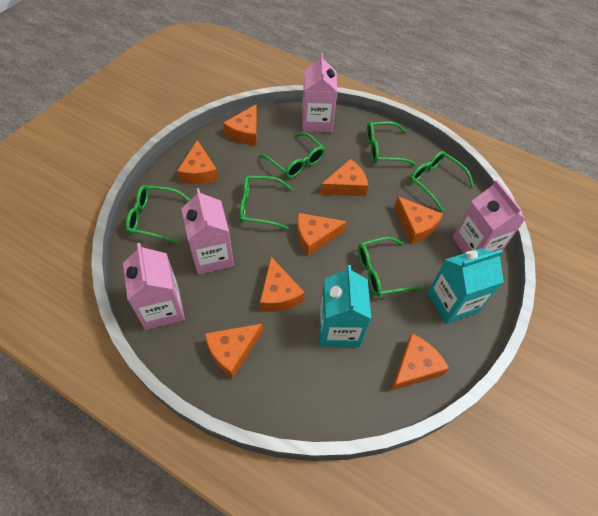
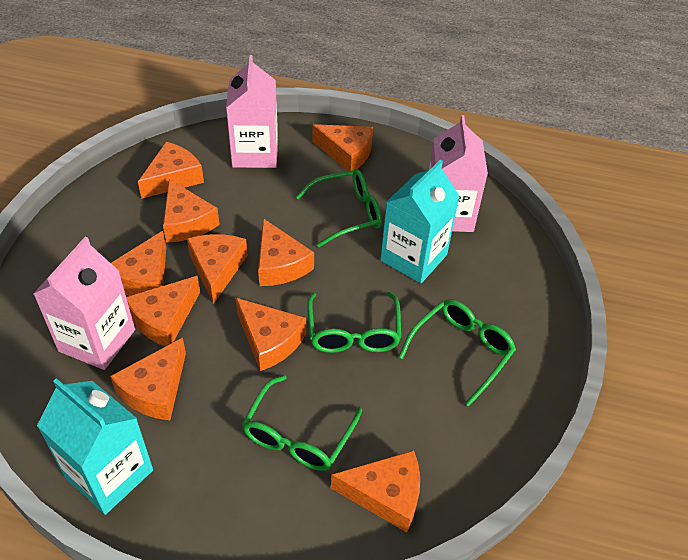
green glasses: [126,185,191,244] [240,175,293,230] [259,132,325,178] [358,237,424,297] [367,121,416,166] [410,151,474,211] = 6 -> [242,375,362,471] [296,169,382,247] [307,292,401,353] [399,299,516,407] = 4
orange cheese: [177,140,218,184] [205,324,263,379] [223,104,257,145] [260,257,305,312] [297,213,347,256] [320,159,368,196] [391,334,449,391] [394,196,443,244] = 8 -> [110,338,186,420] [111,231,166,296] [126,276,200,346] [138,142,204,199] [163,179,220,243] [187,234,248,304] [236,298,306,371] [258,218,314,286] [312,124,373,171] [331,450,420,532] = 10
pink carton: [123,243,185,330] [181,188,234,275] [302,53,337,133] [452,180,526,253] = 4 -> [33,237,135,370] [226,55,278,168] [429,115,488,232] = 3

